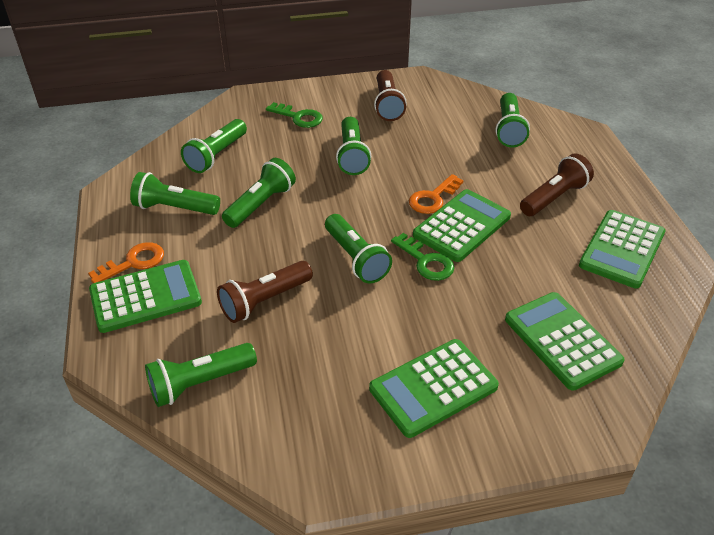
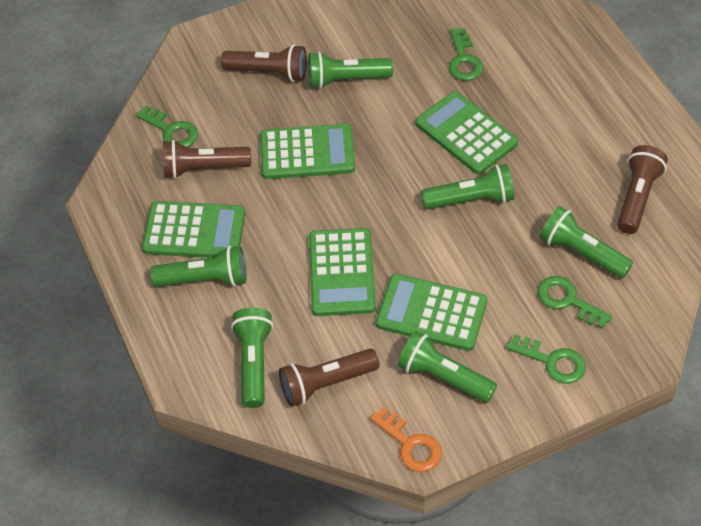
brown flashlight: [217,261,313,323] [374,70,407,121] [520,154,594,216] = 3 -> [163,140,251,179] [221,44,307,82] [279,349,380,407] [617,145,668,234] = 4
green flashlight: [130,172,220,215] [145,343,257,407] [181,119,247,173] [222,158,296,228] [325,214,392,284] [336,117,371,175] [496,93,530,148] = 7 -> [150,246,246,287] [231,308,273,408] [308,52,393,89] [397,331,497,403] [421,164,514,209] [540,206,633,279] = 6
green key: [266,102,323,128] [391,233,454,281] = 2 -> [136,105,198,147] [449,28,483,81] [506,334,586,384] [537,276,612,329] = 4
orange key: [88,242,164,283] [409,174,463,214] = 2 -> [370,407,442,472] = 1

